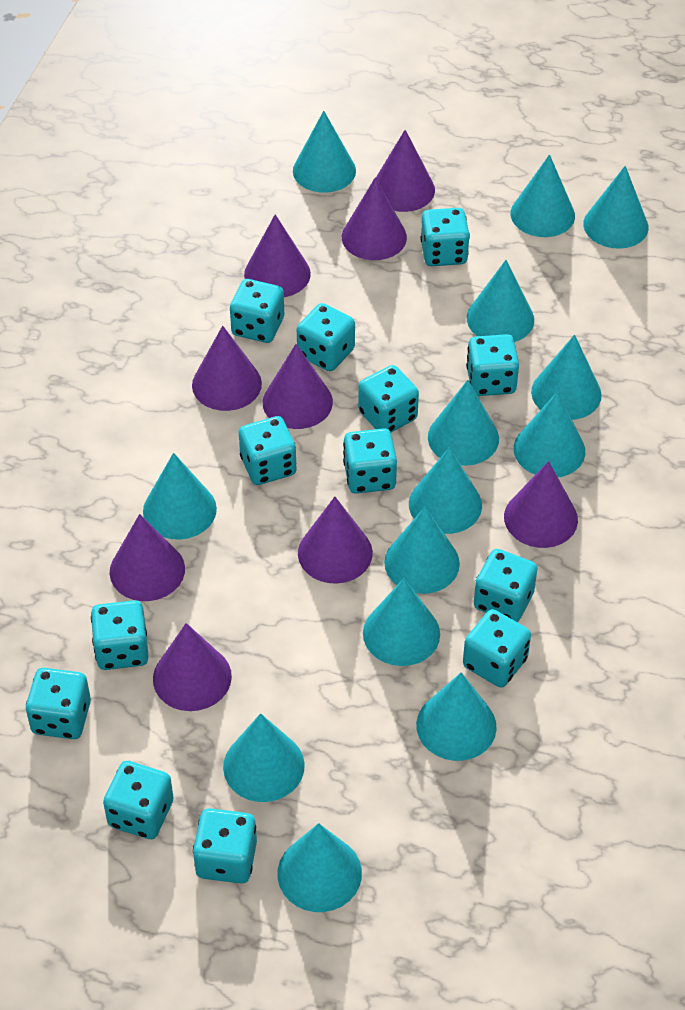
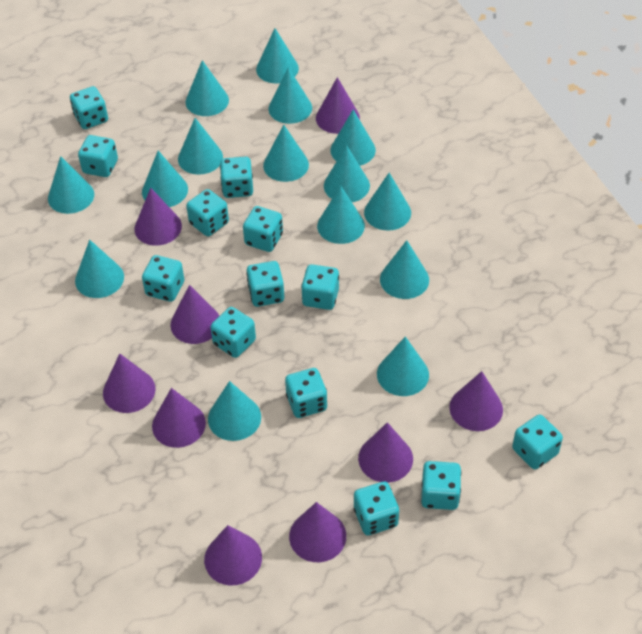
turquoise cone: [143,453,217,540] [223,713,305,802] [277,823,362,912] [293,111,356,193] [363,578,440,666] [384,507,460,594] [409,447,482,534] [416,672,497,761] [428,380,499,466] [467,260,534,342] [510,154,575,237] [514,392,585,477] [531,335,602,420] [583,166,649,249] = 14 -> [48,156,94,214] [75,240,124,298] [142,151,188,207] [178,118,223,175] [185,60,229,116] [208,381,261,441] [256,28,299,84] [263,125,309,182] [269,67,312,124] [317,186,365,244] [324,145,370,202] [330,110,376,166] [364,173,411,230] [377,336,429,396] [380,240,429,299] = 15

